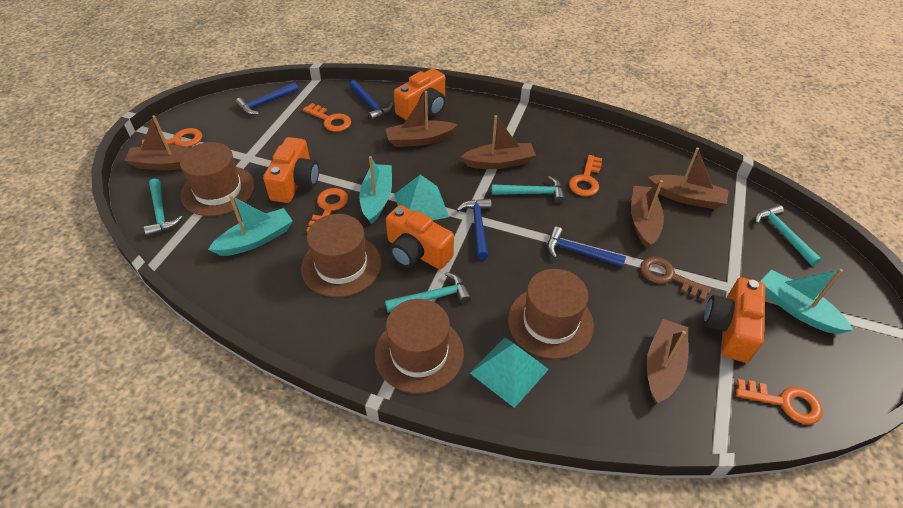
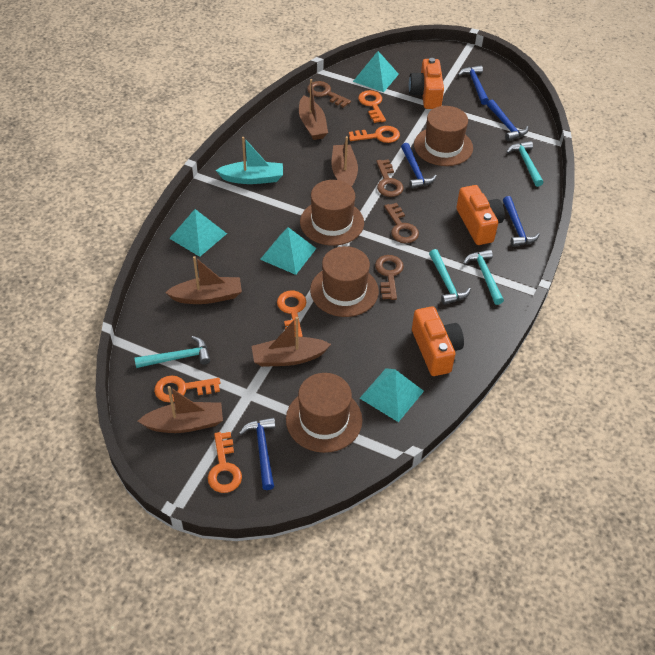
blue hammer: [235,82,299,115] [349,80,393,121] [457,198,491,259] [547,227,626,267] = 4 -> [239,417,275,490] [401,143,437,189] [458,65,489,105] [487,100,528,141] [503,196,540,247] = 5
brown boat: [124,115,190,170] [385,91,457,147] [461,115,536,169] [631,180,664,249] [646,319,688,403] [648,147,729,209] = 6 -> [138,386,223,433] [165,256,242,304] [252,317,331,367] [299,79,328,140] [331,136,358,187] = 5
brown key: [640,256,711,301] = 1 -> [307,81,351,108] [375,255,404,300] [376,159,404,197] [384,203,419,243] = 4
orange camera: [263,137,319,203] [386,205,454,269] [394,68,446,120] [703,277,765,363] = 4 -> [409,58,444,109] [412,306,464,376] [456,185,505,245] = 3
turquoise boat: [208,195,293,256] [359,156,392,224] [760,269,854,334] = 3 -> [216,137,283,184] = 1
turquoise pyramid: [394,175,449,220] [470,337,549,408] = 2 -> [169,209,227,257] [260,227,317,275] [353,51,399,92] [360,368,424,422] = 4

